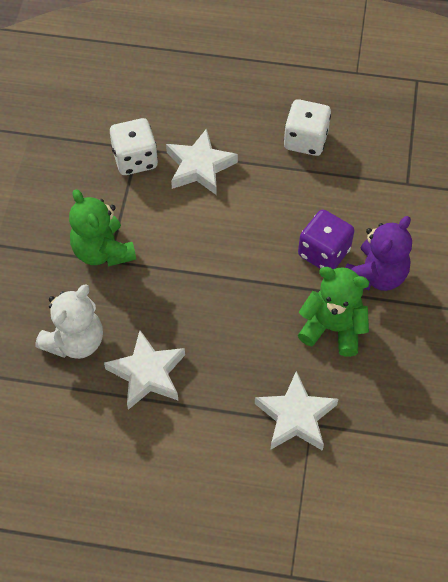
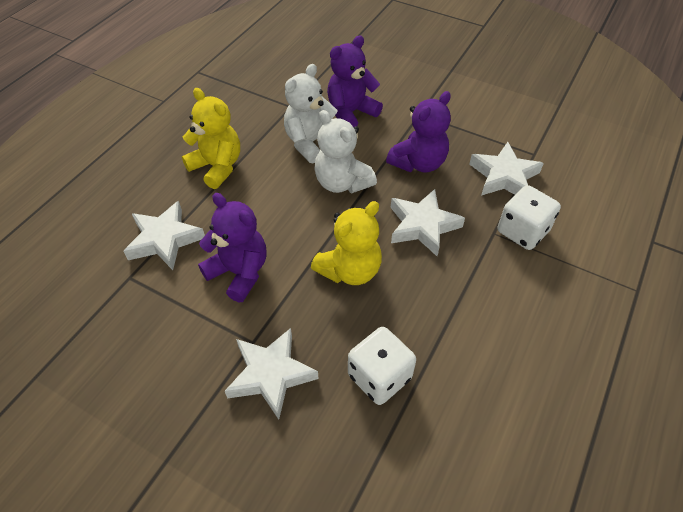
green teddy bear: [69,189,136,266] [298,267,369,357] = 2 -> none = 0
purple dice: [298,210,354,269] = 1 -> none = 0
purple teddy bear: [345,216,412,291] = 1 -> [198,193,267,302] [327,35,383,127] [386,91,451,172] = 3
white star: [104,330,185,410] [166,128,238,195] [255,371,338,451] = 3 -> [123,201,205,270] [225,328,319,420] [391,189,465,256] [470,142,544,196] = 4
white teddy bear: [35,284,103,359] = 1 -> [284,64,338,163] [314,110,377,193] = 2
yellow teddy bear: none = 0 -> [182,88,240,189] [311,201,382,285] = 2

